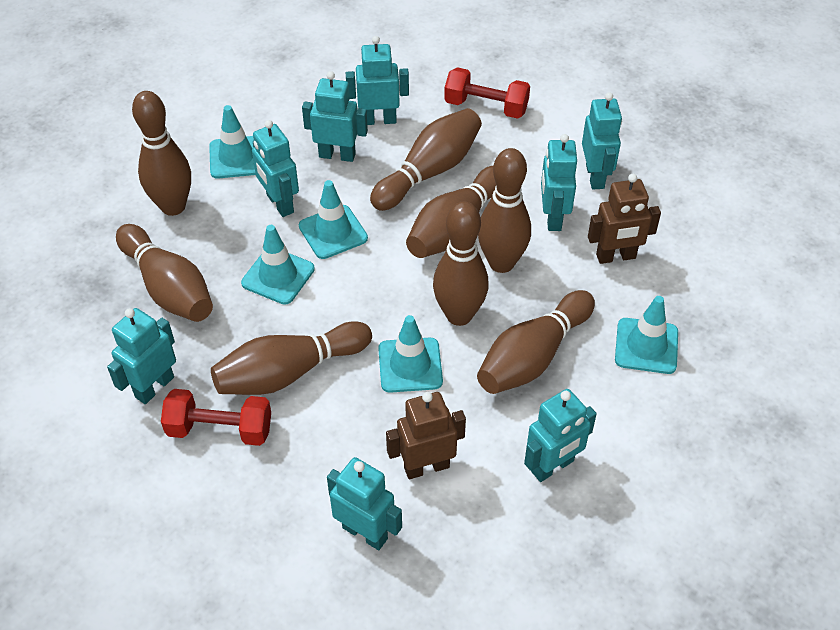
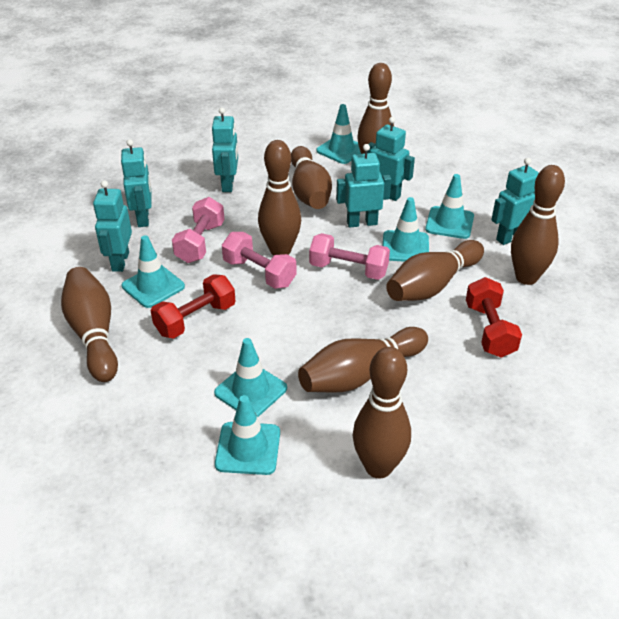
brown robot: [386,392,466,479] [588,174,661,264] = 2 -> none = 0
pink dumbbell: none = 0 -> [172,197,225,263] [222,232,297,289] [309,233,390,280] = 3
turquoise robot: [107,308,176,404] [252,120,299,217] [302,71,368,162] [327,457,402,550] [346,36,409,125] [524,389,597,482] [541,134,577,231] [582,92,622,189] = 8 -> [93,180,132,272] [121,139,152,227] [212,107,238,192] [336,144,391,228] [367,117,415,201] [491,158,539,245] = 6
turquoise traffic cone: [209,105,256,179] [241,225,315,305] [299,180,368,259] [378,315,443,393] [615,296,678,374] = 5 -> [122,236,185,308] [214,338,287,417] [215,395,280,475] [316,104,361,164] [383,197,429,262] [425,174,474,239] = 6

